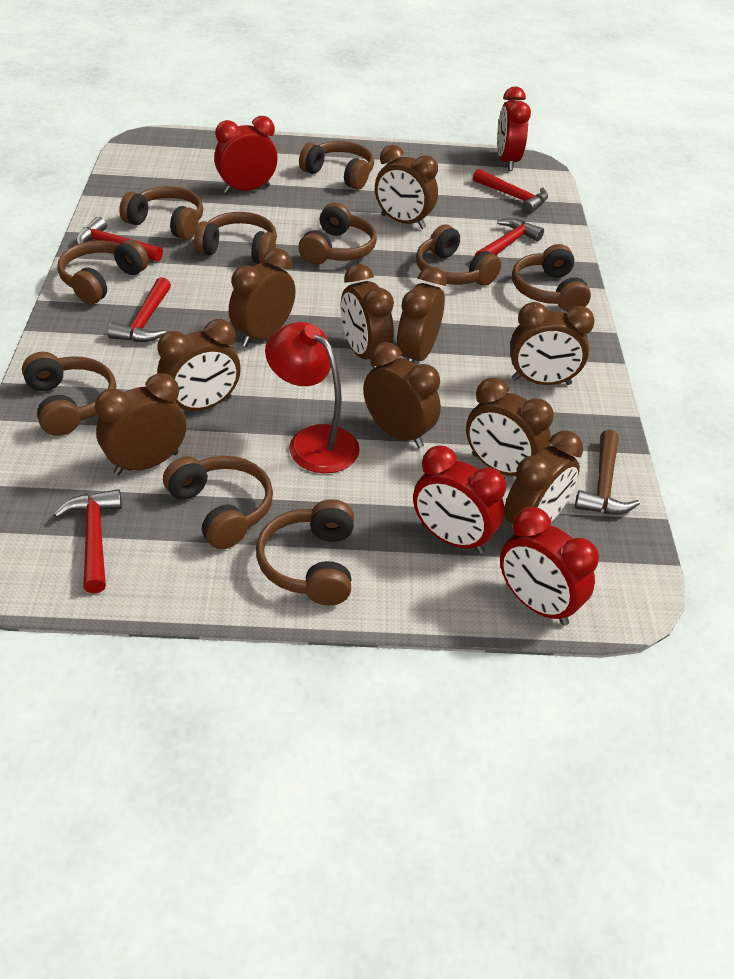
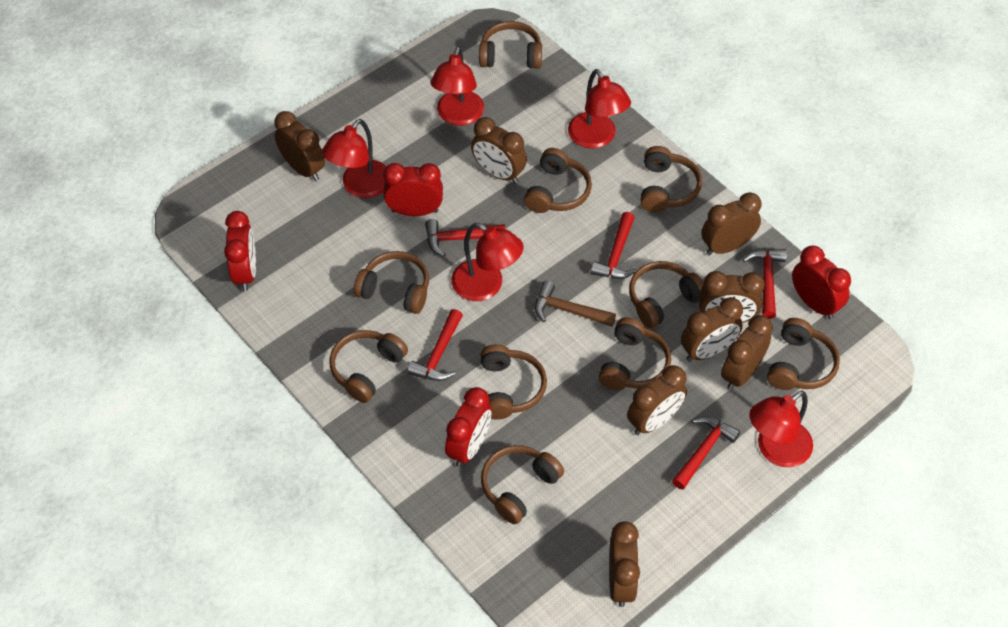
brown clock: [95,373,186,475] [157,319,241,411] [229,248,296,347] [341,264,394,368] [363,342,441,448] [375,145,438,229] [397,267,446,363] [466,378,554,476] [504,430,583,536] [510,302,595,385] = 10 -> [274,111,325,181] [471,117,527,184] [609,521,640,607] [627,365,687,435] [681,297,743,362] [699,271,765,323] [701,192,761,256] [721,315,773,391] = 8
red lamp: [265,322,360,473] = 1 -> [322,119,386,198] [431,46,484,126] [451,223,524,301] [568,69,631,149] [749,391,813,467] = 5

